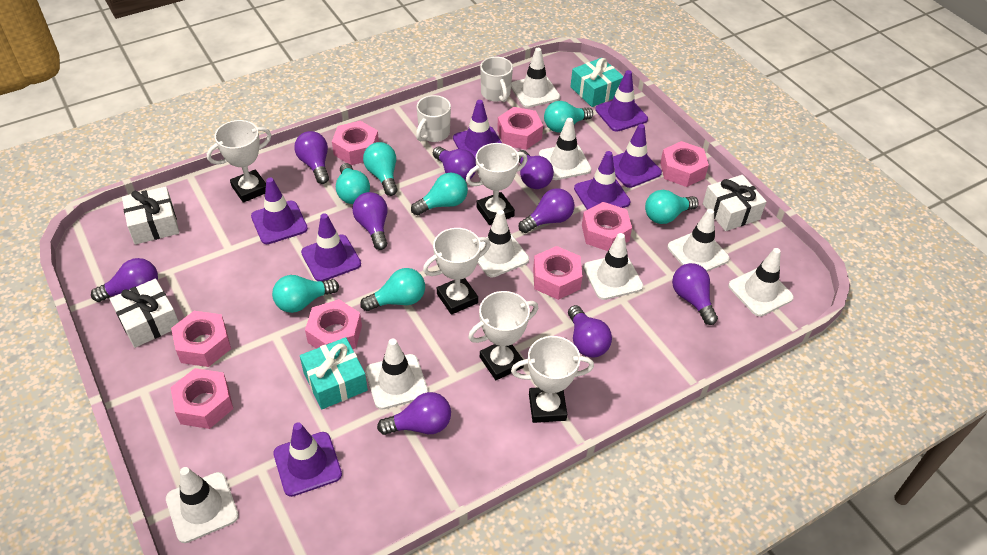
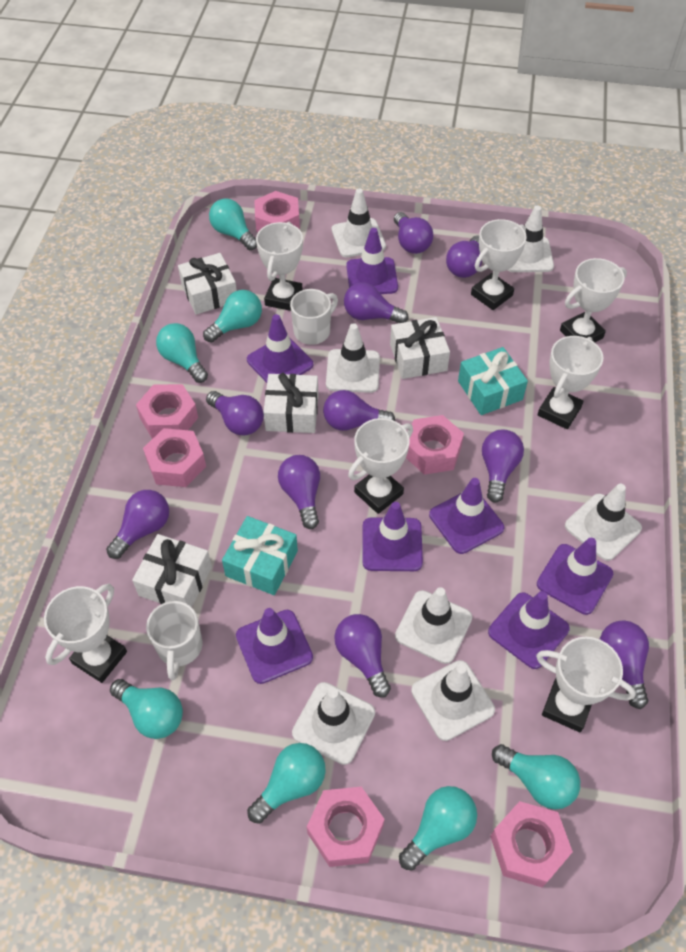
pink nut: [170,368,233,429] [171,311,231,367] [305,299,362,349] [332,121,379,165] [497,107,543,150] [533,246,582,300] [582,202,632,251] [660,141,709,187] = 8 -> [136,384,198,439] [143,428,206,487] [254,191,300,232] [307,787,384,867] [406,415,464,475] [490,801,573,887] = 6
purple light bulb: [91,258,158,302] [294,131,329,184] [352,192,388,250] [377,392,451,435] [433,147,476,181] [518,150,554,189] [518,188,574,233] [568,305,612,357] [672,263,718,325] = 9 -> [106,490,169,559] [206,391,264,436] [278,455,320,529] [323,390,395,431] [334,614,391,697] [344,282,409,323] [394,212,433,254] [446,236,482,278] [482,430,524,503] [600,620,649,709] = 10
white gift: [110,279,179,348] [122,186,179,244] [703,175,767,231] = 3 -> [132,534,212,607] [178,253,237,315] [263,373,318,433] [390,317,450,379] = 4
white traffic cone: [166,467,239,543] [365,339,428,410] [478,210,529,278] [511,48,560,108] [539,118,592,180] [583,233,644,300] [667,209,730,272] [728,248,794,316] = 8 -> [292,682,375,765] [326,323,380,393] [332,189,386,257] [395,587,472,664] [411,660,495,741] [508,205,554,272] [565,484,642,561] = 7
white trophy: [207,120,271,203] [423,228,490,315] [466,143,528,225] [468,291,538,380] [511,336,594,423] = 5 -> [44,584,127,683] [256,222,303,311] [348,418,413,514] [471,219,527,310] [536,637,636,732] [538,336,604,429] [560,258,627,343] = 7

